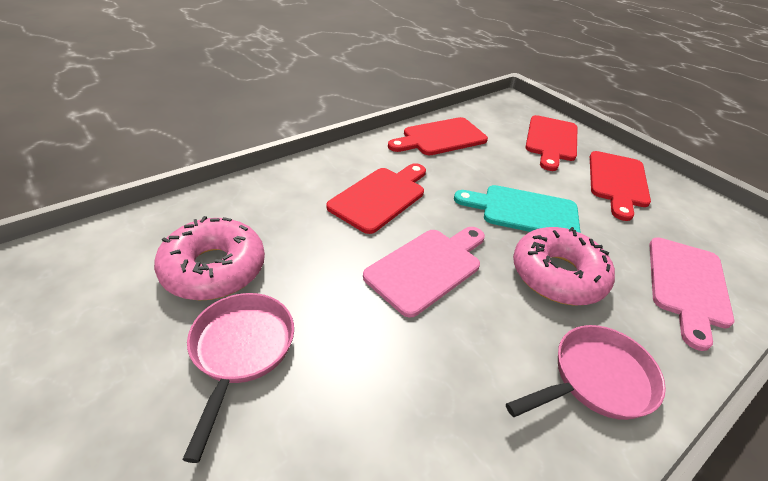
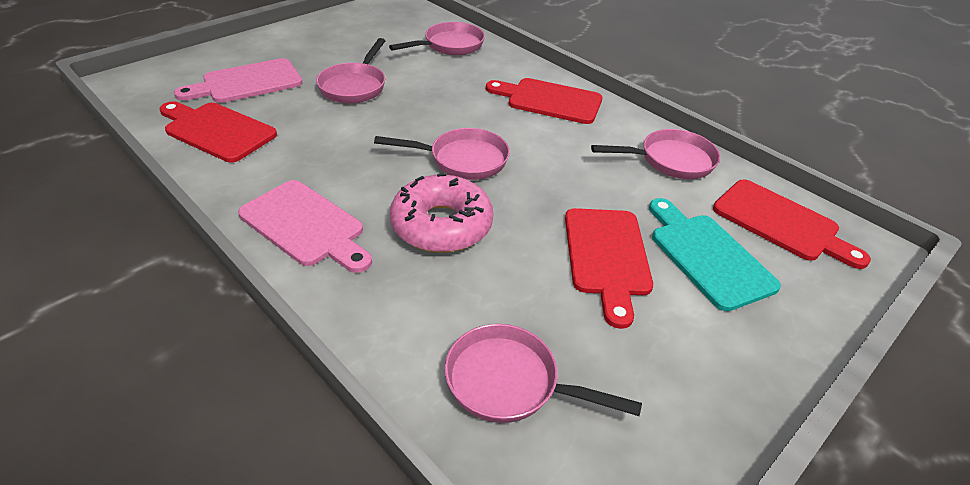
pink donut: [154,216,265,300] [513,227,615,305] = 2 -> [390,173,494,253] = 1
pink pan: [182,293,294,463] [506,325,666,420] = 2 -> [316,38,385,103] [374,128,510,180] [389,22,485,55] [445,324,642,423] [591,129,720,179] = 5

